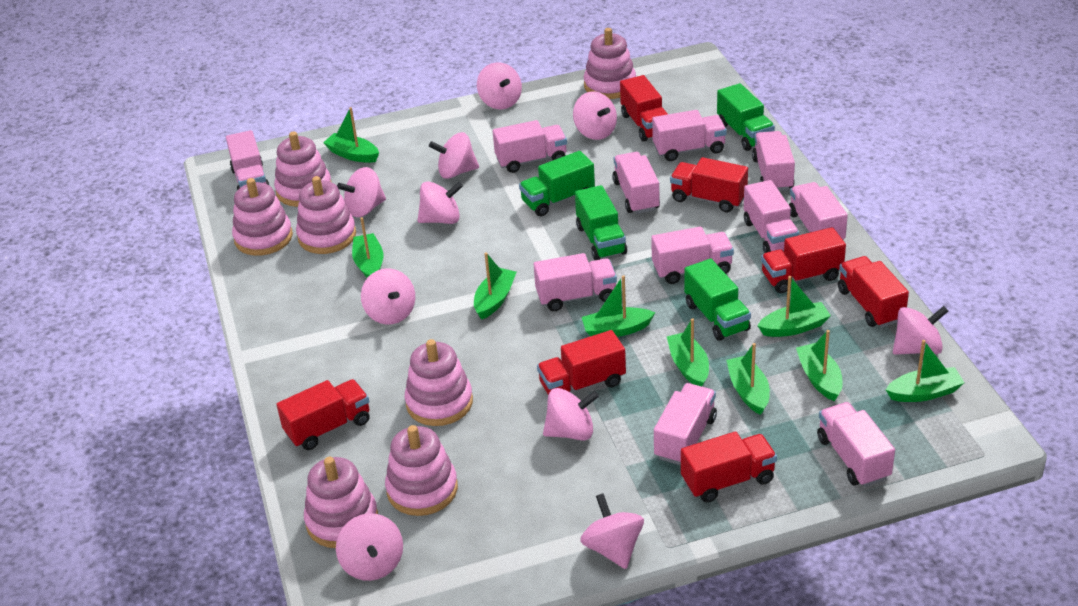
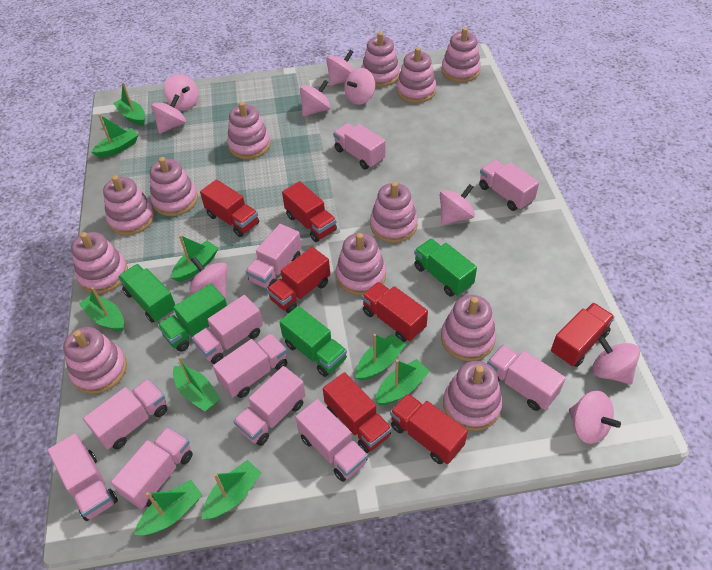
pink spinning top: [336,513,403,581] [337,167,386,217] [361,268,415,325] [418,182,463,224] [429,132,479,179] [477,62,522,109] [543,388,599,440] [573,91,617,140] [580,493,644,569] [893,306,948,355] = 10 -> [151,94,186,134] [164,74,199,110] [189,256,228,300] [300,80,331,116] [326,50,354,86] [344,68,375,105] [440,184,475,225] [569,391,621,444] [592,336,640,385] = 9
pink stacking toy: [232,178,293,256] [274,131,331,207] [296,176,356,254] [304,457,378,548] [385,425,458,516] [405,339,473,426] [584,28,636,99] = 7 -> [63,327,127,394] [71,232,128,294] [103,175,155,235] [150,157,198,216] [227,102,271,159] [336,233,386,295] [361,32,400,87] [370,182,418,243] [397,47,436,103] [441,27,481,82] [441,295,496,361] [443,361,503,431] = 12

